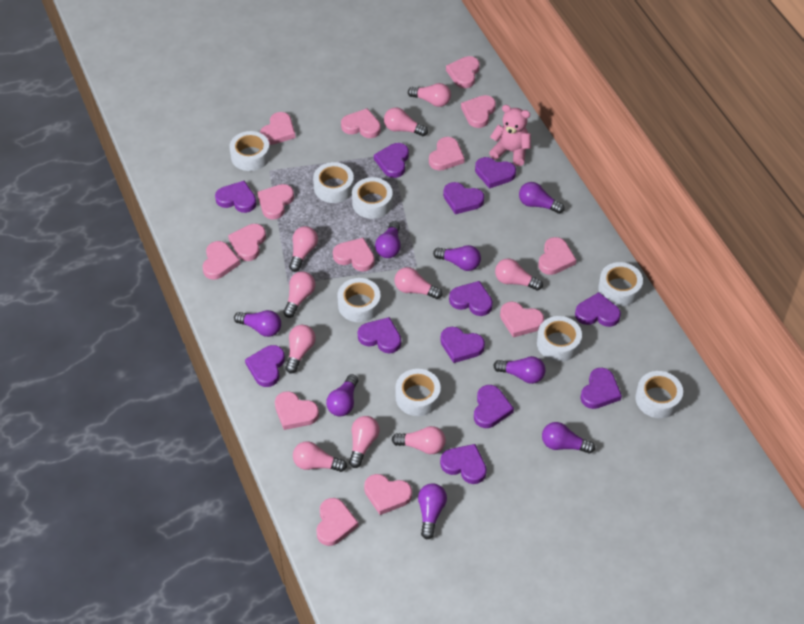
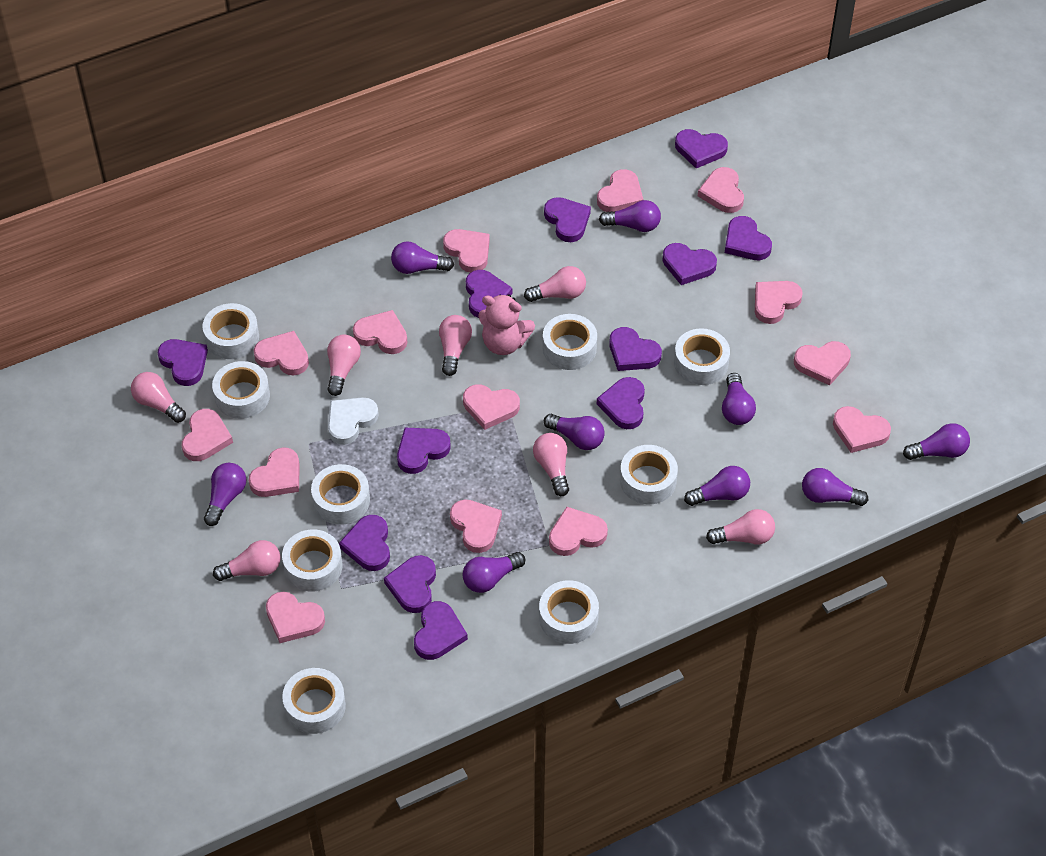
pink light bulb: [283,271,315,318] [285,325,316,374] [289,226,318,272] [293,441,347,472] [349,416,379,468] [384,108,428,136] [392,426,446,454] [395,267,443,299] [408,83,451,107] [495,258,543,291] = 10 -> [131,372,186,423] [213,540,281,581] [327,335,361,396] [439,315,472,376] [524,266,586,302] [533,433,569,496] [706,509,775,544] = 7
purple light bulb: [234,310,281,337] [326,374,358,417] [375,221,401,258] [418,483,447,539] [433,245,481,271] [493,356,545,384] [519,182,564,214] [542,422,595,454] = 8 -> [204,463,246,526] [391,241,454,274] [463,552,525,593] [544,414,605,450] [599,200,661,232] [684,466,750,506] [722,373,756,425] [802,468,868,506] [903,423,970,460] = 9
white heart: none = 0 -> [328,397,379,445] = 1
white tape: [230,131,270,171] [313,162,354,203] [337,278,381,322] [352,177,393,219] [395,369,441,416] [537,316,582,362] [598,262,643,306] [635,371,683,418] = 8 -> [202,303,259,359] [212,361,270,419] [282,529,342,592] [282,668,346,734] [311,464,370,525] [539,580,599,644] [543,314,597,370] [620,445,678,504] [674,328,730,385] = 9

